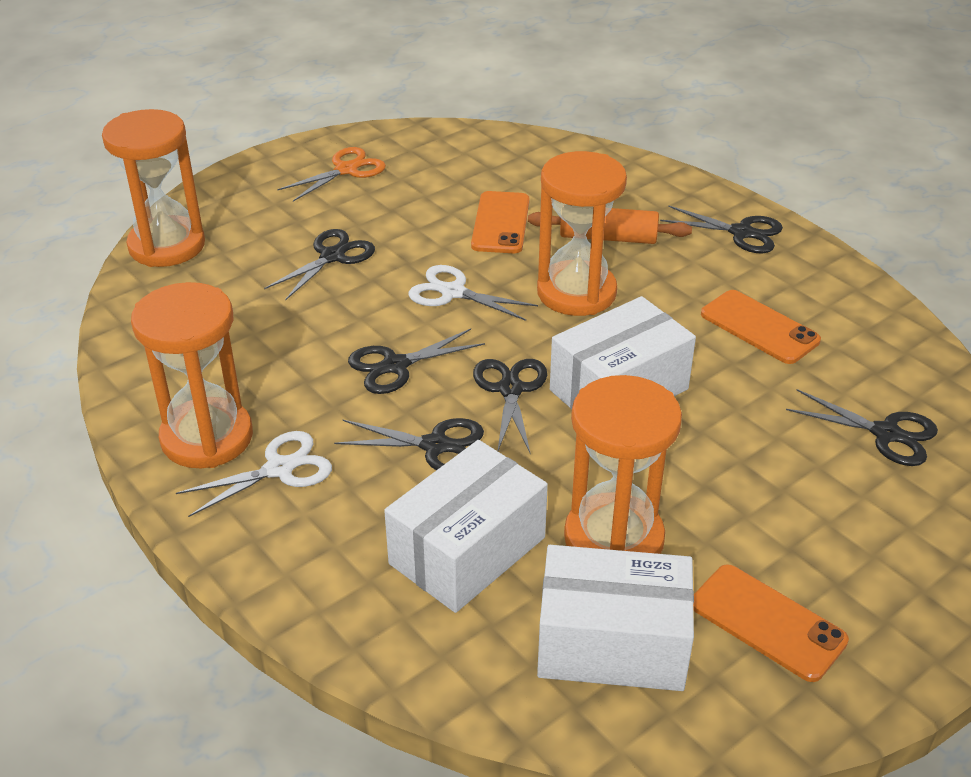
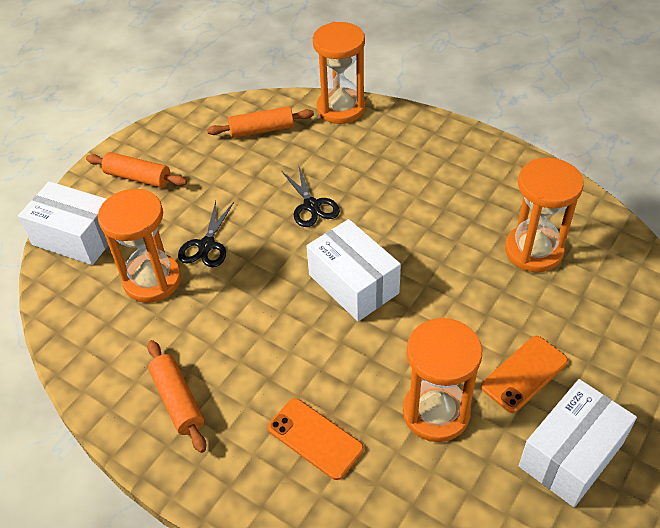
black scissors: [264,229,375,301] [334,418,484,470] [348,329,485,394] [473,359,547,453] [660,205,783,253] [786,389,938,466] = 6 -> [178,201,234,267] [282,164,340,227] = 2
orange phone: [471,191,530,253] [693,564,849,682] [701,290,821,364] = 3 -> [268,398,364,480] [481,336,568,413] = 2
orange rolling pin: [528,208,692,244] = 1 -> [86,152,188,188] [148,340,206,453] [207,106,314,138] = 3
orange scissors: [277,147,386,202] = 1 -> none = 0
white scissors: [176,431,332,517] [409,265,538,321] = 2 -> none = 0

